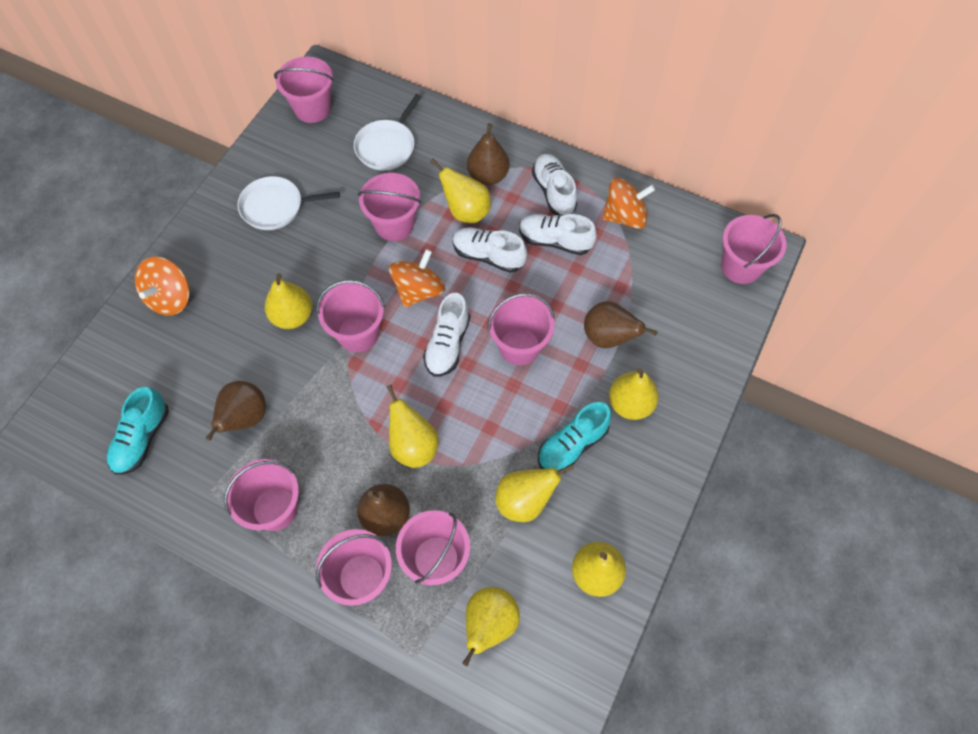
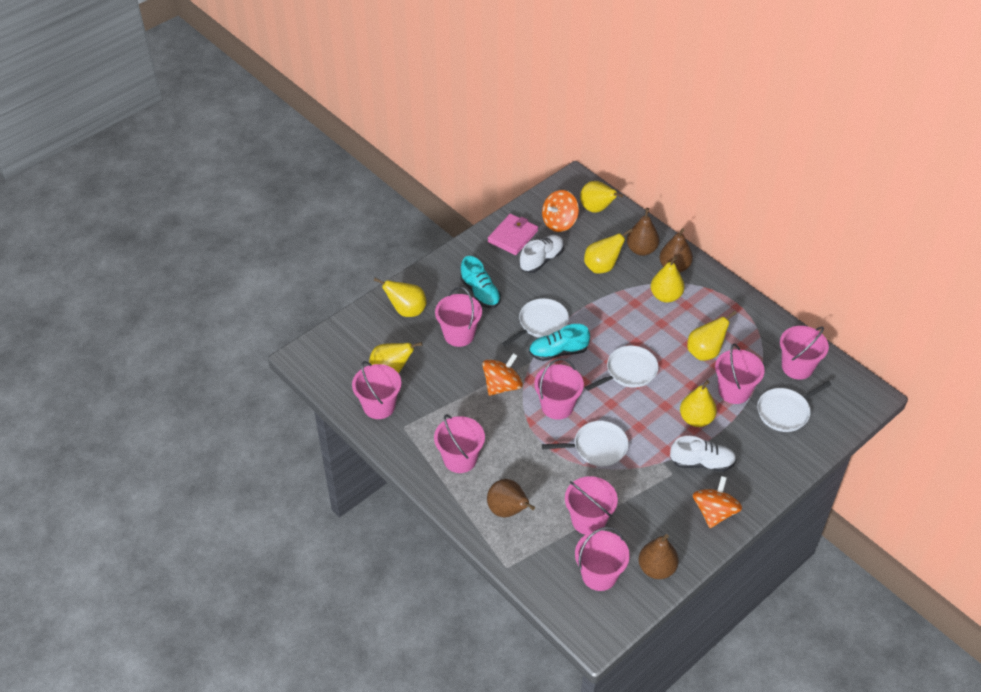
pink wallet: none = 0 -> [488,214,538,255] = 1
white pan: [238,176,340,230] [354,94,422,171] = 2 -> [502,298,569,347] [542,421,629,466] [585,346,658,391] [757,381,832,432] = 4
white shoe: [423,293,470,377] [453,227,527,273] [519,214,597,255] [532,154,577,215] = 4 -> [519,235,564,273] [670,436,736,472] = 2

